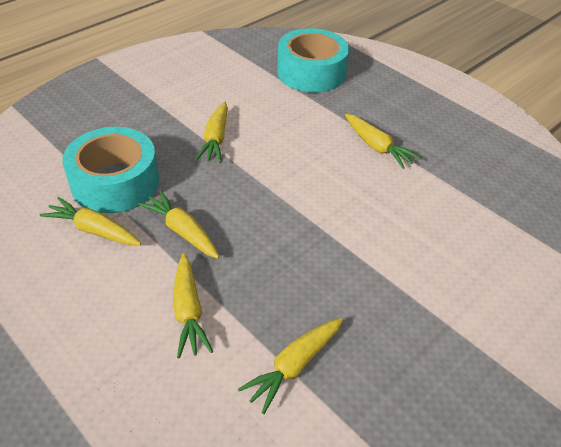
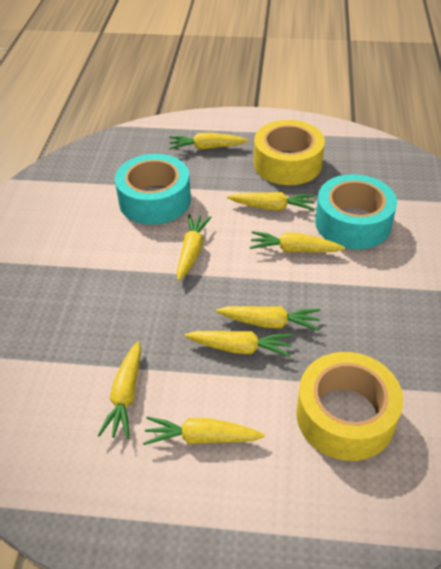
yellow carrot: [40,197,141,245] [138,190,219,259] [173,253,213,358] [195,102,228,162] [238,318,343,414] [345,114,421,169] = 6 -> [97,341,141,439] [143,416,265,445] [169,133,248,150] [177,214,212,281] [185,331,292,357] [216,306,320,331] [227,192,315,211] [250,231,345,252] = 8
yellow tape: none = 0 -> [254,120,325,185] [296,352,403,461] = 2

